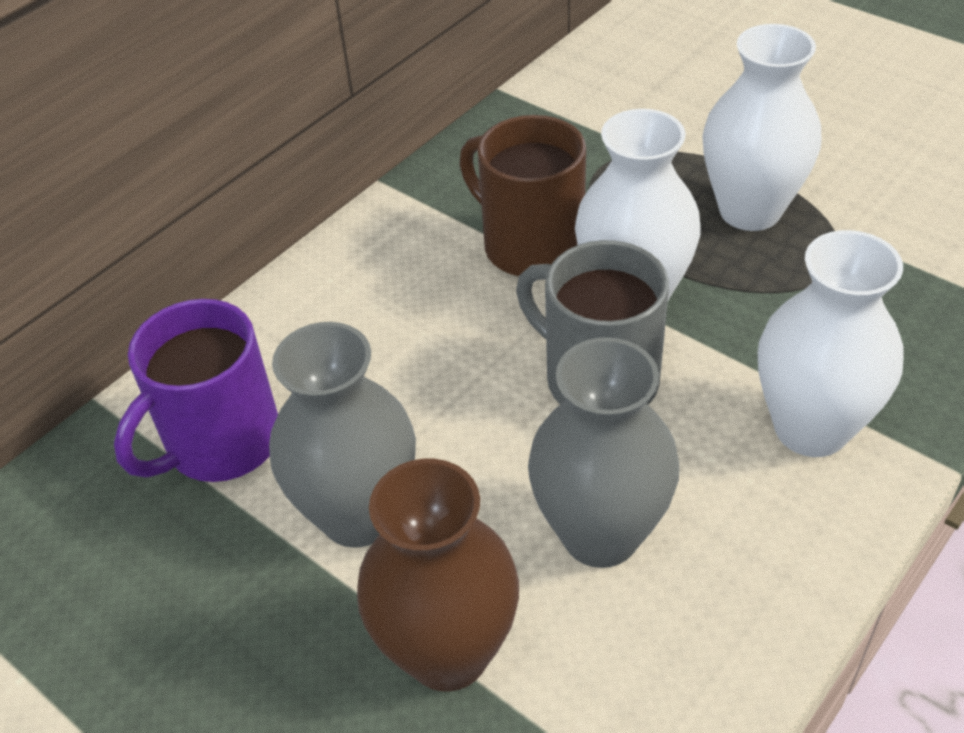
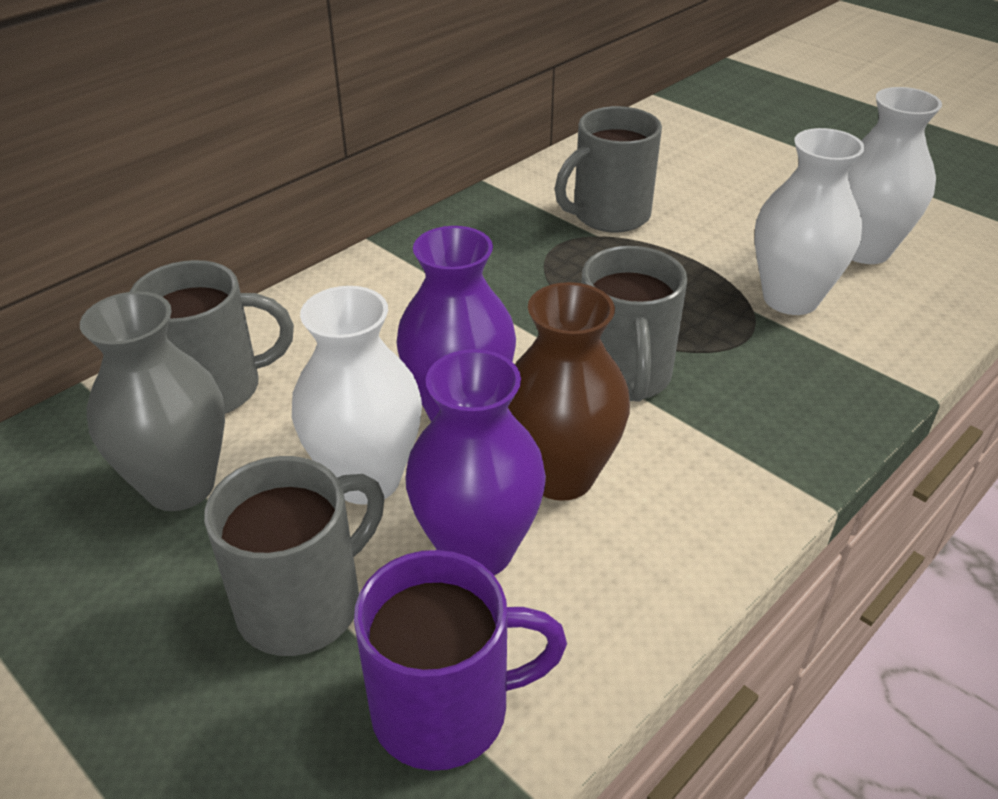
brown mug: [459,115,586,276] = 1 -> none = 0
grey mug: [516,240,669,405] = 1 -> [130,260,294,414] [204,456,384,656] [555,106,662,232] [582,246,687,402] = 4
grey vase: [269,322,416,548] [528,337,680,568] = 2 -> [80,291,225,511] = 1
purple vase: none = 0 -> [396,226,516,422] [405,349,546,575] = 2

